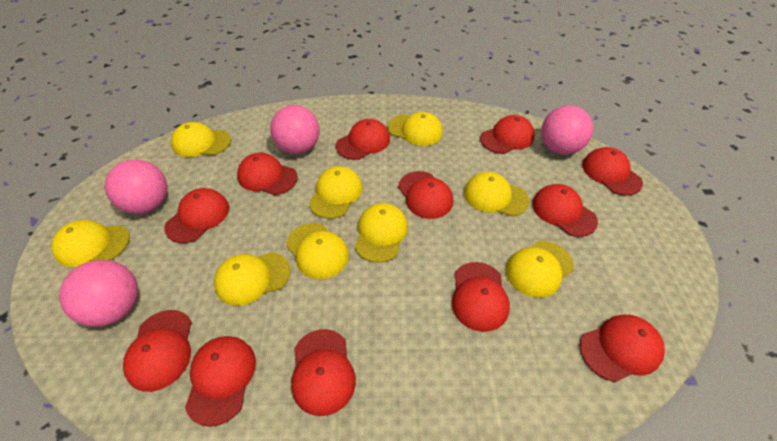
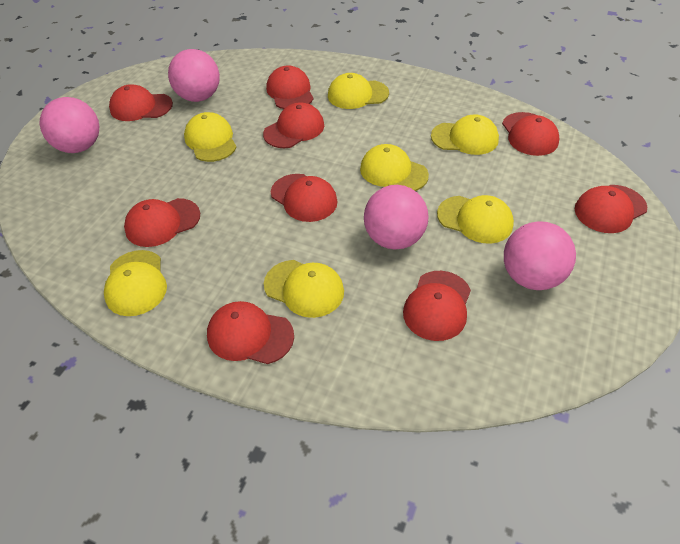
red cap: [123,310,192,392] [164,188,229,243] [185,336,256,427] [237,153,298,195] [291,329,356,416] [336,119,390,160] [398,171,453,219] [452,262,510,332] [480,115,535,154] [532,184,598,237] [580,315,665,382] [582,147,643,196] = 12 -> [109,84,173,121] [124,198,200,247] [207,301,294,364] [263,102,324,148] [266,65,313,109] [271,174,338,222] [403,271,471,341] [502,112,559,156] [575,185,647,233] = 9
yellow cap: [51,220,130,267] [171,122,231,157] [214,252,291,306] [286,223,349,279] [309,166,362,219] [355,203,408,263] [388,112,443,146] [464,172,529,217] [506,241,574,298] = 9 -> [104,250,167,316] [184,112,237,162] [264,260,344,318] [328,73,389,109] [360,144,429,191] [431,115,499,155] [437,195,514,244] = 7

